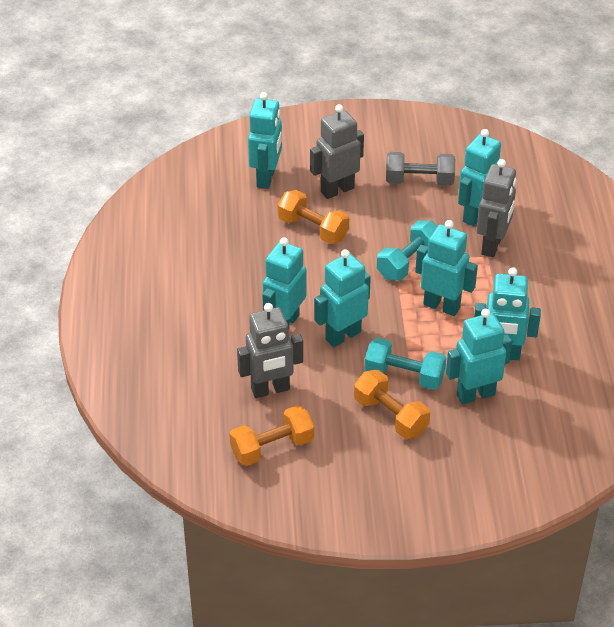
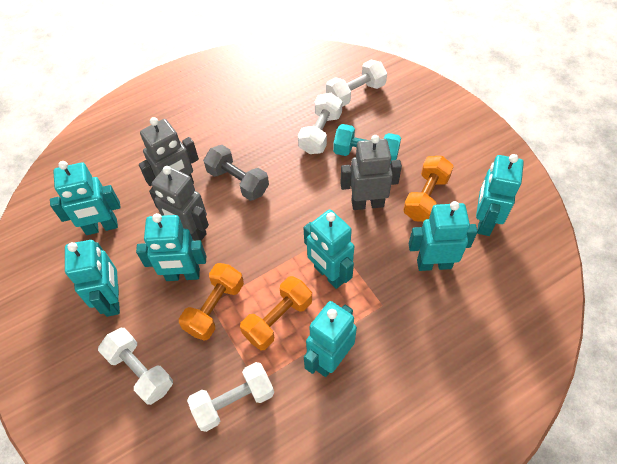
turquoise dumbbell: [365,338,447,390] [377,220,437,281] = 2 -> [333,124,401,164] = 1
white dumbbell: none = 0 -> [98,328,173,405] [187,362,274,432] [298,93,342,154] [326,60,387,107] = 4

